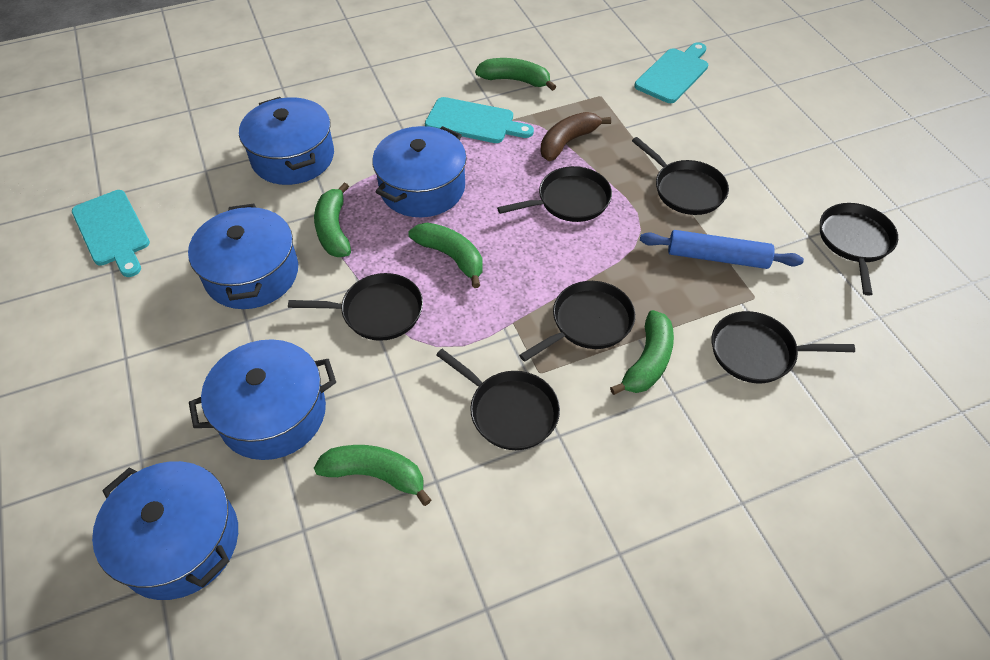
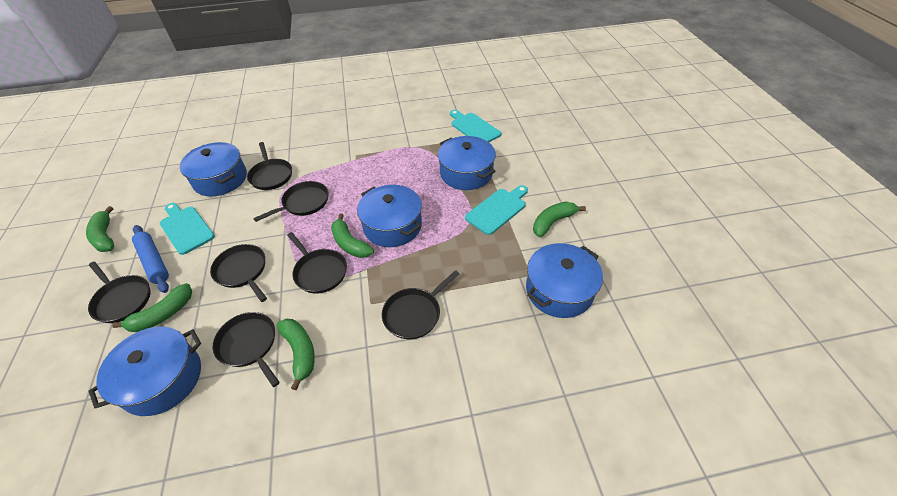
brown banana: [541,112,611,161] = 1 -> none = 0

